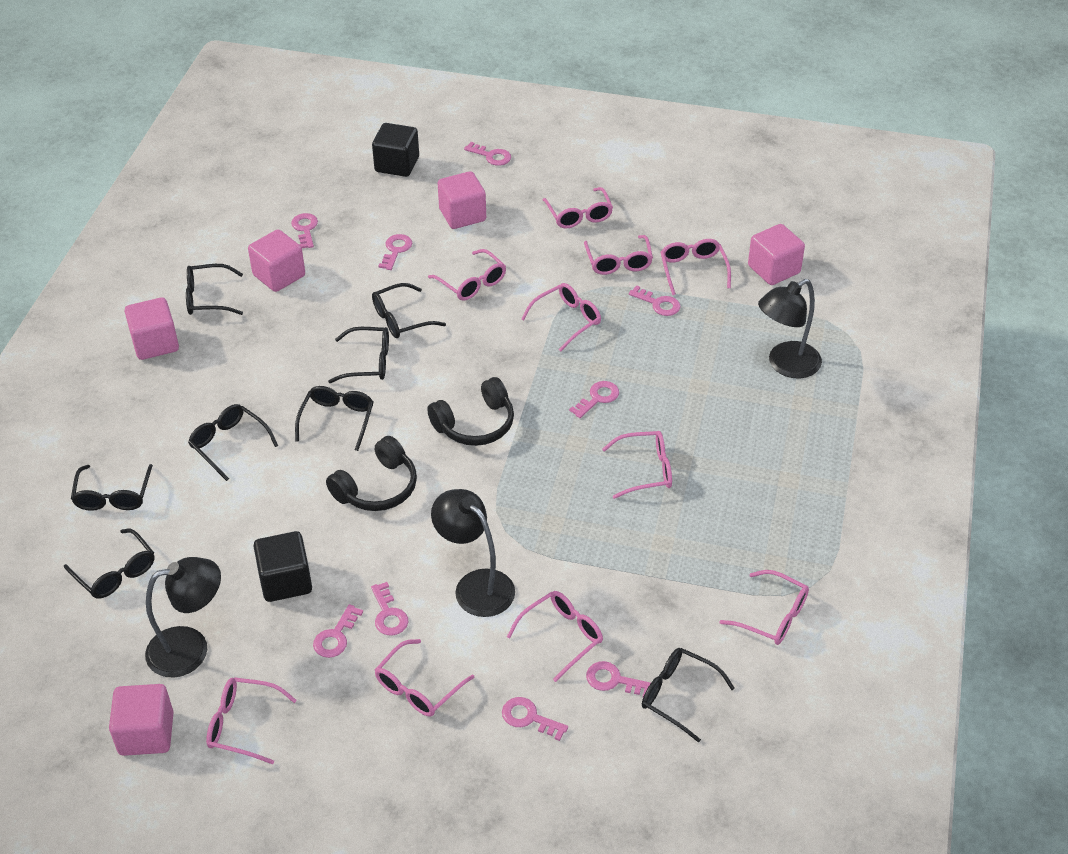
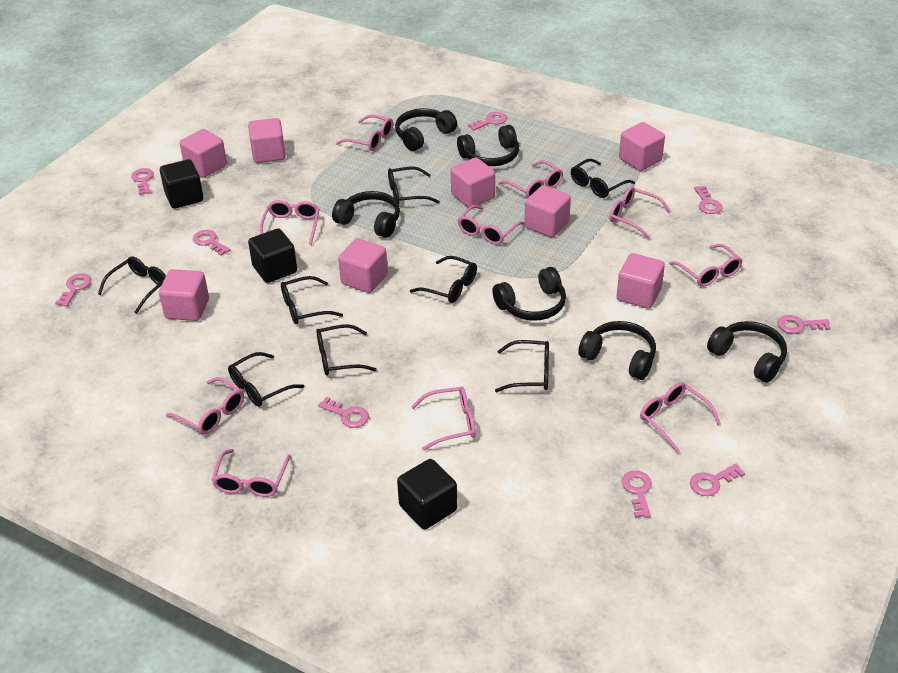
black cube: [254,531,312,602] [372,123,419,177] = 2 -> [160,159,204,208] [248,228,297,283] [397,459,457,529] = 3
black headphones: [326,436,417,511] [427,377,514,446] = 2 -> [332,191,400,238] [395,108,457,151] [457,125,519,166] [492,267,566,321] [578,321,656,380] [707,321,787,383] = 6
black lamp: [145,557,221,678] [431,489,515,617] [758,279,822,378] = 3 -> none = 0
pink cube: [109,684,174,756] [125,297,179,360] [248,230,305,292] [438,171,486,229] [748,224,805,285] = 5 -> [159,269,209,321] [180,129,227,178] [248,118,286,163] [338,238,388,293] [451,158,495,208] [524,185,571,237] [617,253,665,309] [619,122,665,171] = 8

